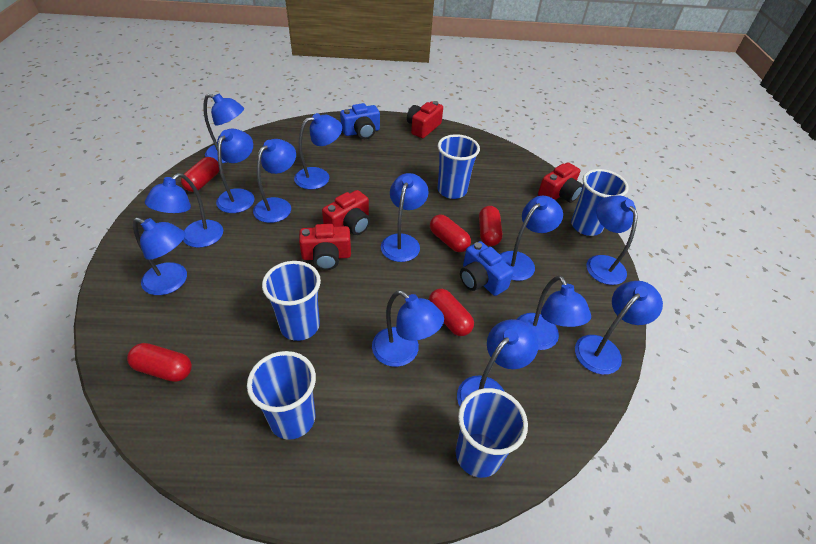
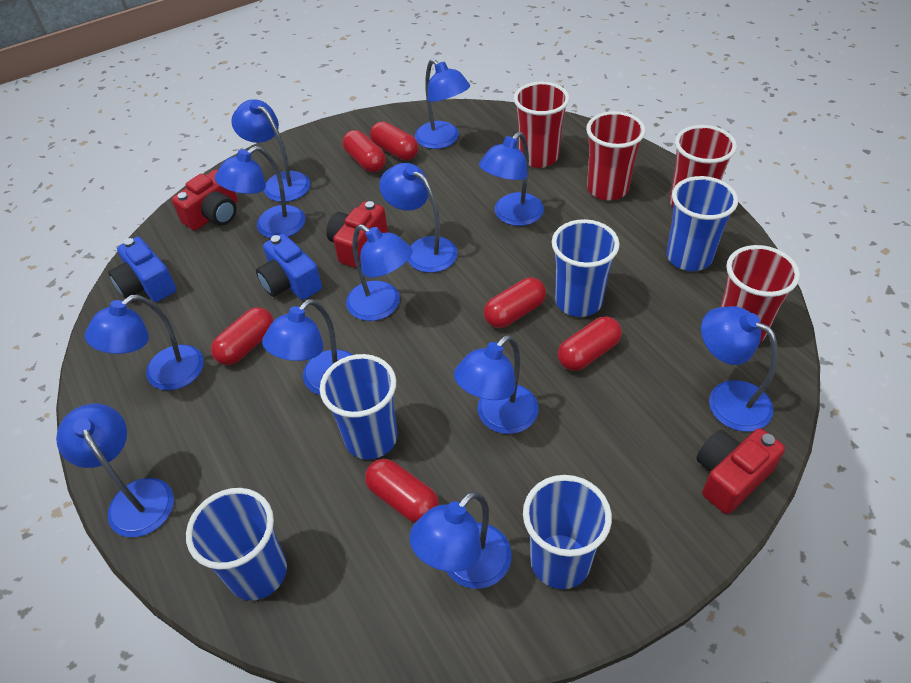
blue lamp: [133,218,187,295] [145,173,223,248] [203,94,244,163] [216,128,255,213] [253,139,296,223] [294,113,342,189] [372,290,444,367] [381,173,429,262] [457,319,539,406] [500,196,563,281] [516,275,591,350] [575,281,663,375] [586,195,638,285] = 13 -> [56,404,174,537] [85,294,204,390] [215,146,305,238] [231,99,310,202] [262,299,353,395] [346,224,412,321] [379,163,458,273] [409,491,512,589] [415,59,470,149] [454,335,538,434] [479,132,544,226] [701,306,778,432] = 12
red camera: [299,224,351,270] [322,190,370,235] [407,101,443,138] [538,162,583,203] = 4 -> [172,170,238,231] [326,201,388,268] [696,428,785,514] = 3
red capsule: [127,343,192,382] [181,157,219,192] [429,289,474,336] [430,214,471,252] [479,206,502,246] = 5 -> [211,307,274,365] [343,130,386,172] [365,459,439,523] [370,122,418,160] [484,277,546,328] [558,316,622,371] = 6
red cup: none = 0 -> [514,82,569,168] [586,111,646,201] [670,125,737,207] [720,245,800,342] = 4

